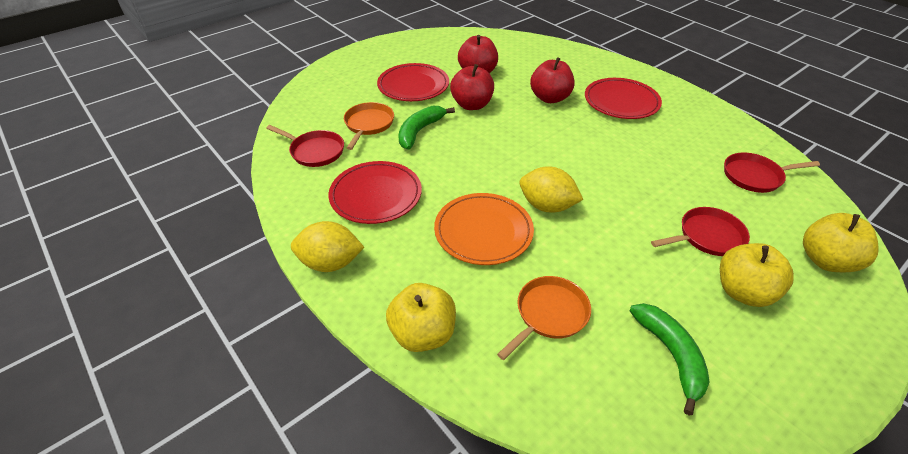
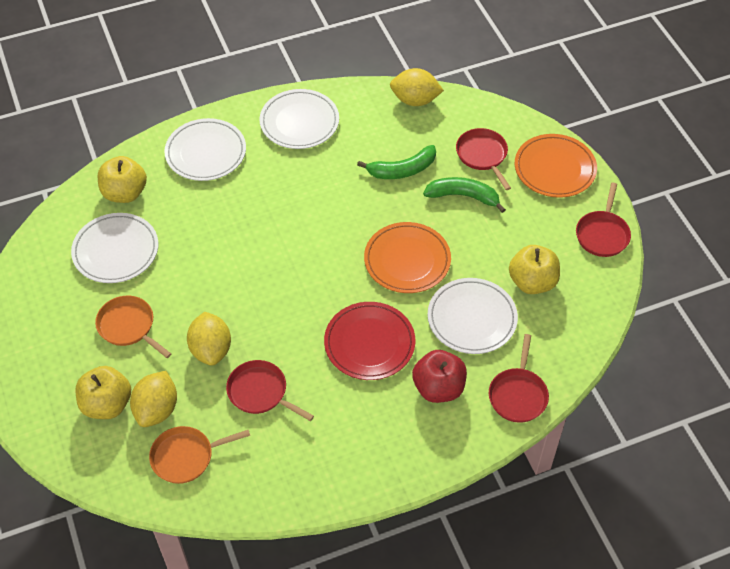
orange plate: [434,193,534,265] = 1 -> [364,222,451,293] [515,134,597,198] = 2
red apple: [450,64,494,110] [458,35,498,73] [530,57,574,103] = 3 -> [412,350,467,403] = 1
red pan: [266,125,344,167] [651,207,750,256] [724,153,820,193] = 3 -> [226,360,314,421] [456,128,511,190] [489,334,549,423] [576,183,631,257] = 4
red plate: [328,161,422,224] [377,63,449,101] [585,78,662,119] = 3 -> [324,302,415,380] = 1
white plate: none = 0 -> [71,213,159,283] [164,118,246,181] [259,89,339,149] [427,278,518,354] = 4
yellow lemon: [291,221,364,272] [520,166,583,213] = 2 -> [130,371,177,427] [187,312,231,366] [390,68,444,106] = 3

